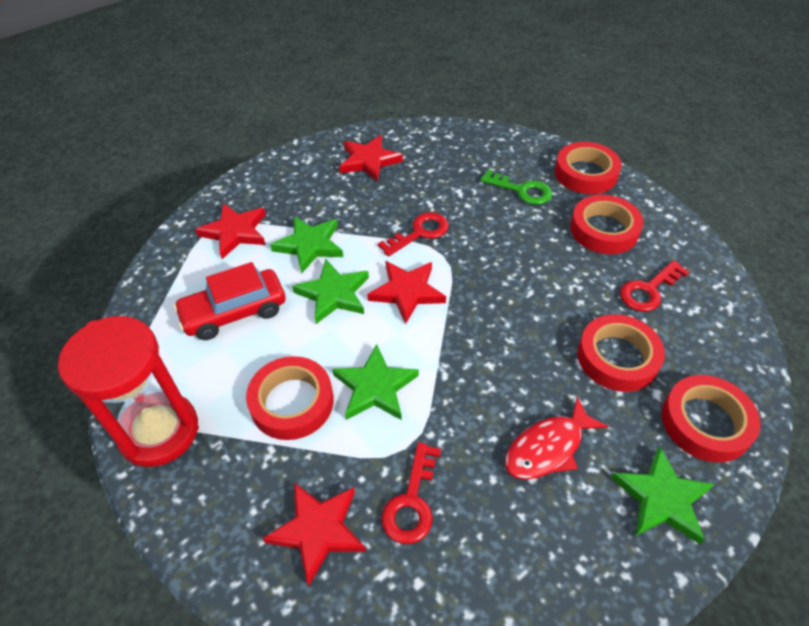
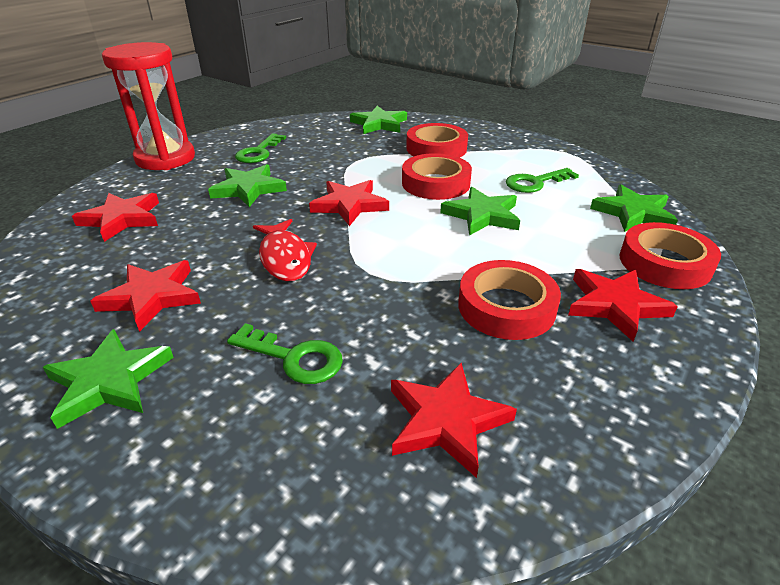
green key: [481,170,552,205] = 1 -> [227,323,343,384] [235,133,286,163] [506,168,579,193] = 3
green star: [270,216,343,273] [292,259,369,324] [332,344,419,420] [611,446,715,544] = 4 -> [43,329,174,429] [208,164,287,207] [350,106,407,134] [440,187,520,236] [590,184,678,232] = 5
red car: [173,262,285,340] = 1 -> none = 0
red key: [378,212,449,256] [381,442,441,544] [620,260,690,312] = 3 -> none = 0
red star: [195,203,266,259] [263,483,366,586] [339,135,403,182] [367,261,446,325] = 4 -> [72,193,159,242] [90,260,201,332] [309,180,389,226] [391,363,517,478] [568,269,678,342] = 5
red tape: [246,356,334,440] [555,142,622,194] [570,195,644,254] [577,314,665,392] [662,375,761,462] = 5 -> [402,153,472,200] [406,123,468,158] [458,260,561,340] [620,222,721,289] = 4

